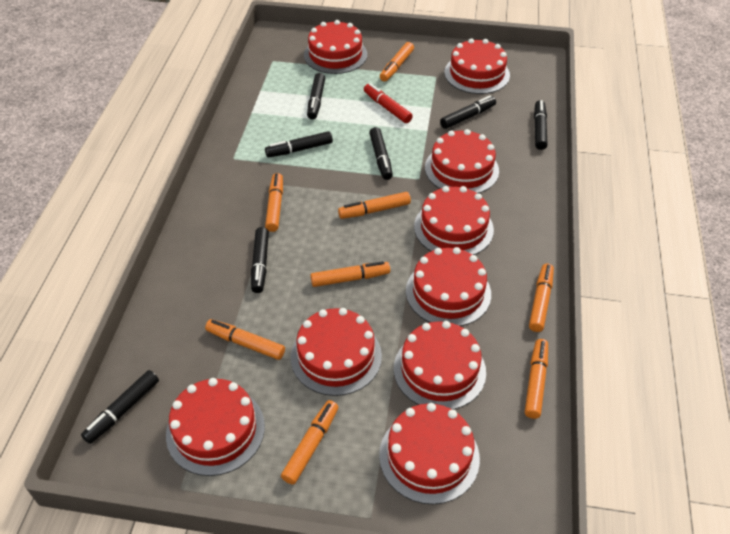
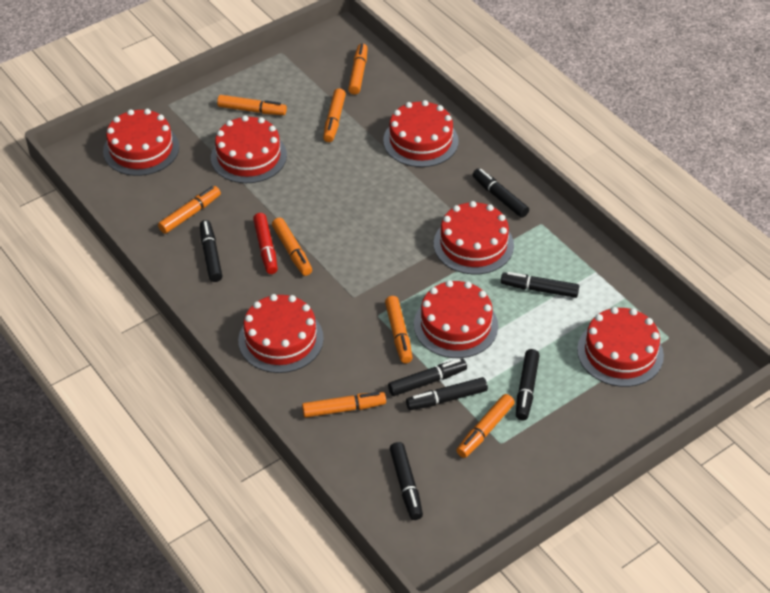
red cake: [166,378,265,476] [291,308,382,396] [304,20,367,74] [379,403,480,504] [394,321,486,410] [406,247,491,326] [414,186,494,255] [425,129,499,193] [444,38,510,94] = 9 -> [103,109,179,176] [211,115,287,183] [238,294,324,373] [383,100,459,167] [414,280,498,358] [434,201,514,274] [577,307,664,387] = 7

